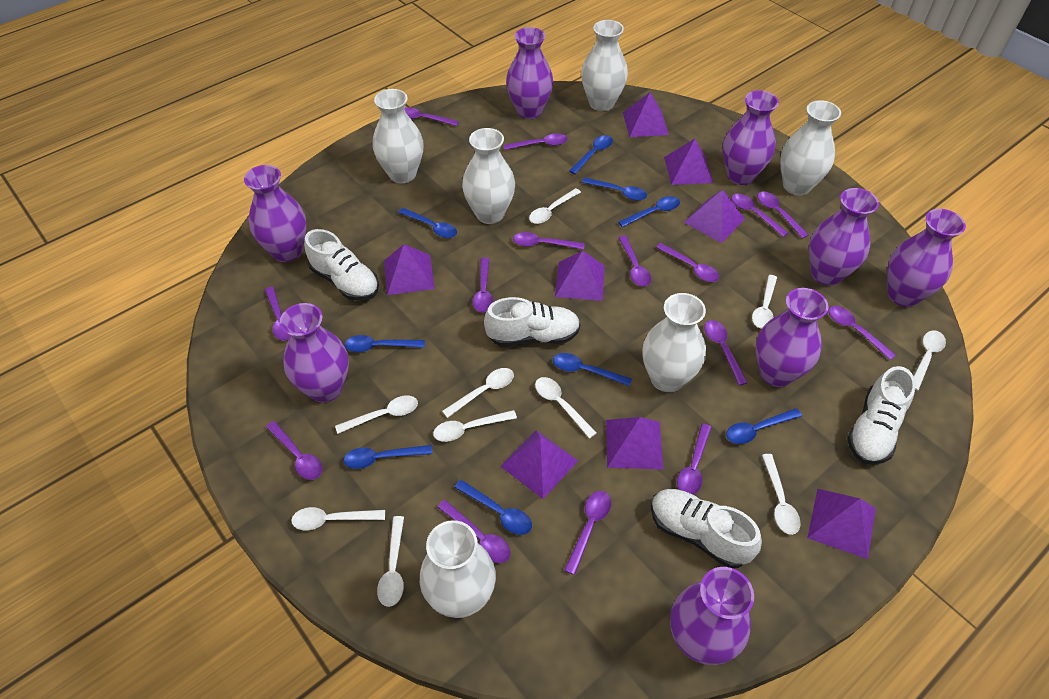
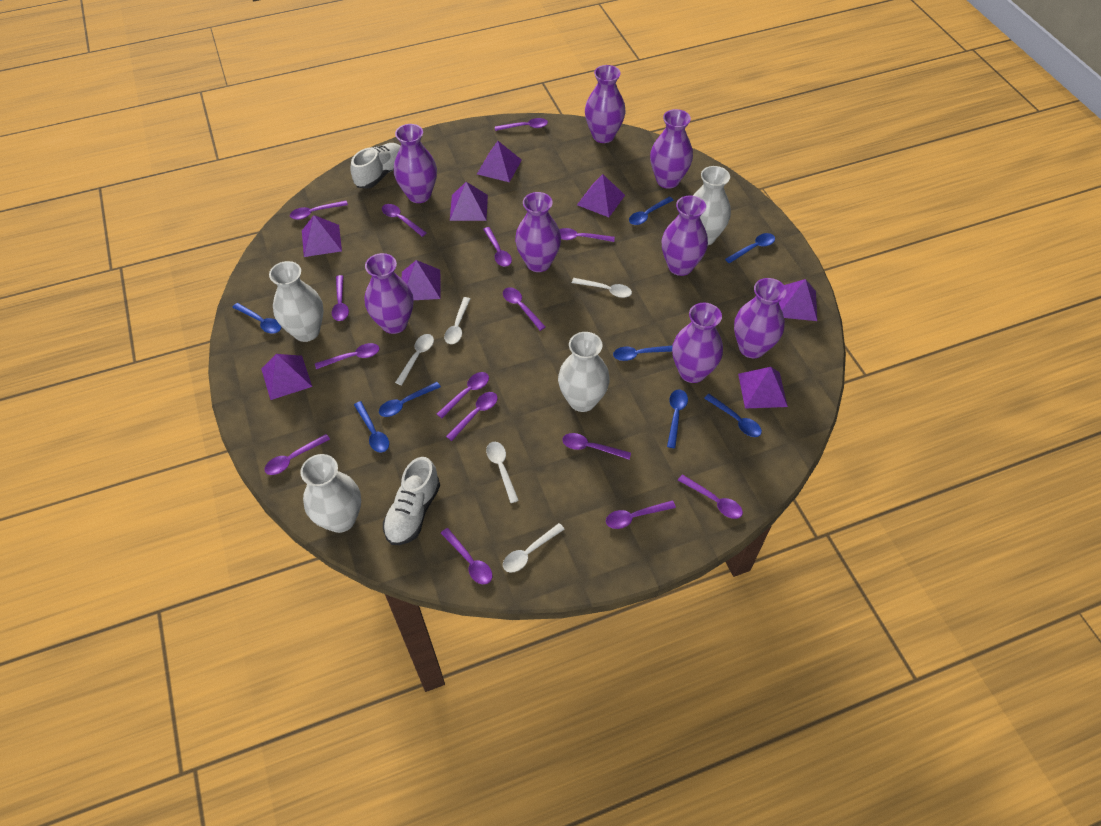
blue spoon: [343,445,432,469] [345,335,425,352] [398,208,457,238] [454,480,532,535] [553,353,632,386] [569,135,613,174] [582,177,647,201] [618,196,680,227] [726,408,802,444] = 9 -> [232,303,281,334] [354,401,389,453] [379,382,441,417] [613,345,673,361] [629,197,673,225] [667,390,688,448] [704,394,762,437] [725,233,775,263] = 8
white shoe: [304,229,379,301] [484,297,580,346] [651,489,762,568] [847,366,916,465] = 4 -> [350,143,400,189] [383,457,440,545] = 2
white spoon: [291,507,385,530] [335,395,418,434] [377,516,404,607] [433,410,517,442] [442,368,514,418] [529,188,581,224] [535,377,597,439] [752,275,777,329] [762,454,801,535] [914,330,946,391] = 10 -> [395,334,434,385] [444,297,470,344] [486,442,519,503] [503,523,564,573] [572,278,632,298] = 5
white vase: [373,89,424,183] [420,520,496,618] [462,128,515,224] [581,20,628,111] [642,293,706,392] [780,100,841,195] = 6 -> [269,261,324,342] [300,454,361,533] [558,332,610,412] [693,166,731,245] = 4

